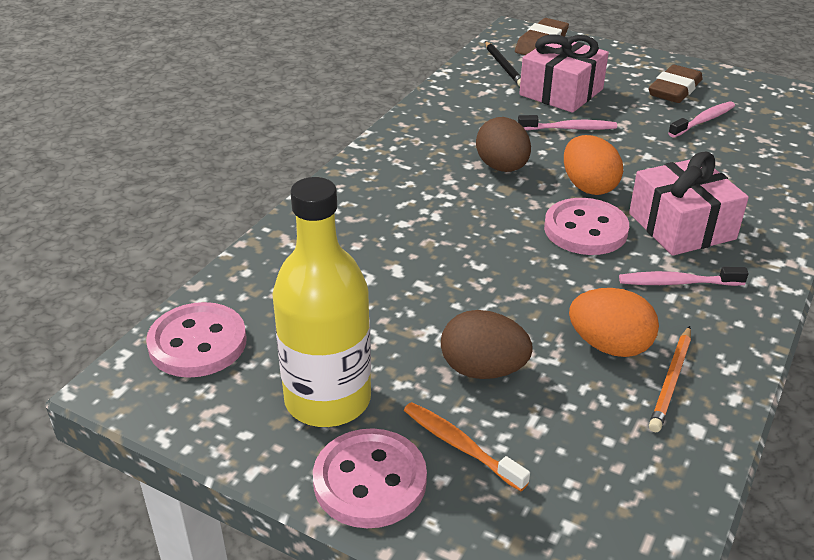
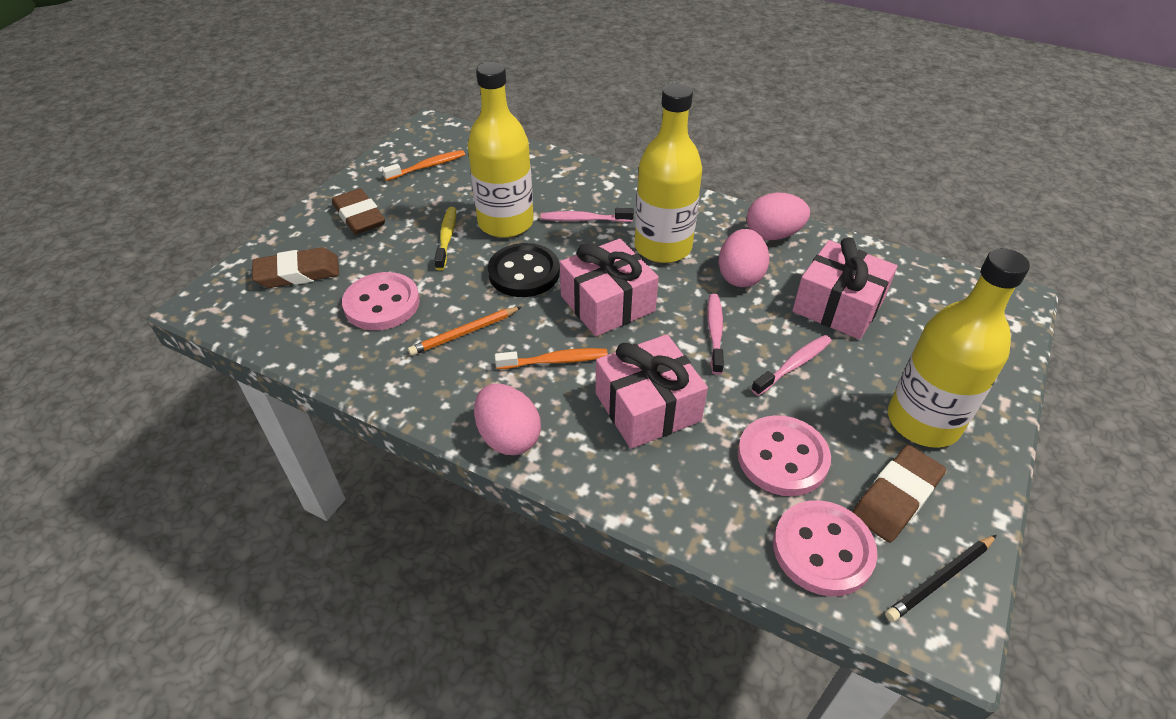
black button: none = 0 -> [488,243,560,297] = 1
brown egg: [441,310,532,379] [476,117,531,172] = 2 -> none = 0
brown eraser: [515,18,569,55] [649,64,703,103] = 2 -> [252,247,339,288] [332,188,385,234] [853,445,946,542] = 3
orange egg: [564,135,623,195] [569,288,659,357] = 2 -> none = 0
orange toothbrush: [404,402,530,491] = 1 -> [382,150,465,181] [495,348,608,369] = 2
pink egg: none = 0 -> [474,384,541,455] [719,229,769,287] [747,192,810,240] = 3
pink gift: [519,34,609,113] [629,151,749,256] = 2 -> [560,238,659,336] [596,334,708,449] [792,237,897,339] = 3
yellow bottle: [272,177,371,427] = 1 -> [467,62,534,238] [635,84,702,263] [888,248,1030,448] = 3
yellow toothbrush: none = 0 -> [434,207,456,270] = 1

